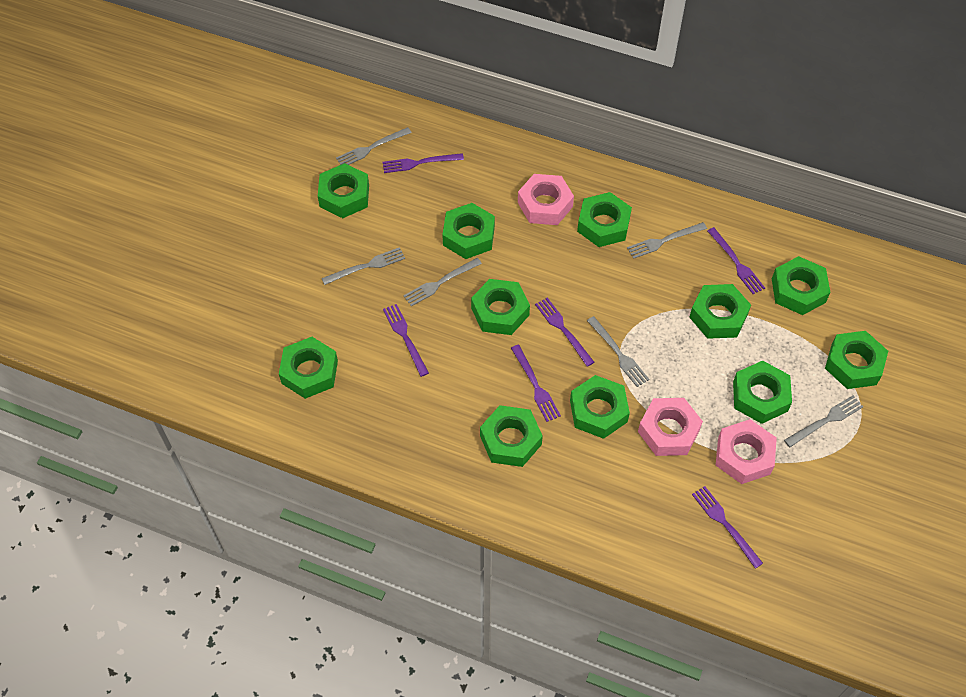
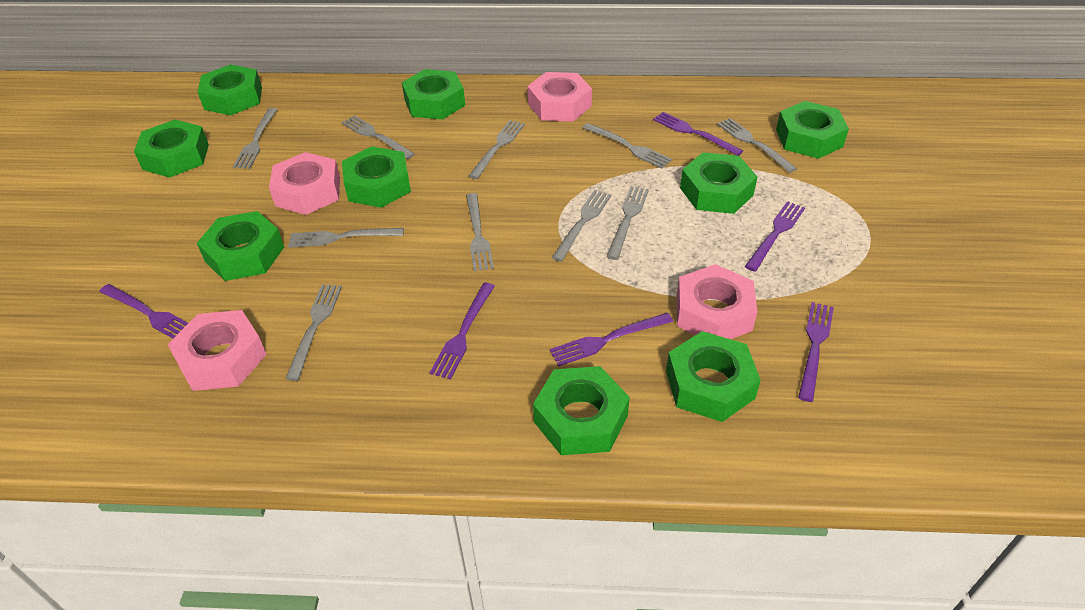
green nut: [279,337,338,399] [318,163,369,218] [442,203,495,259] [471,279,530,335] [480,405,543,467] [570,375,630,439] [577,192,632,247] [689,284,751,339] [733,361,792,424] [772,256,830,315] [825,331,888,389] = 11 -> [134,120,209,178] [197,64,262,115] [197,211,284,281] [342,146,411,208] [402,69,465,120] [533,366,630,455] [666,331,761,422] [680,152,757,214] [776,101,849,159] = 9
grey fork: [322,247,405,285] [336,127,412,165] [403,258,482,306] [587,316,649,387] [627,222,707,259] [784,395,863,447] = 6 -> [233,108,277,169] [285,284,342,381] [288,228,404,248] [341,115,415,159] [466,193,494,271] [469,120,525,179] [551,190,611,262] [582,123,672,169] [607,186,649,260] [717,118,797,173] = 10
pink nut: [518,174,574,225] [638,398,703,456] [716,419,777,484] = 3 -> [168,310,267,391] [269,152,340,215] [527,72,592,122] [677,264,757,339] = 4

